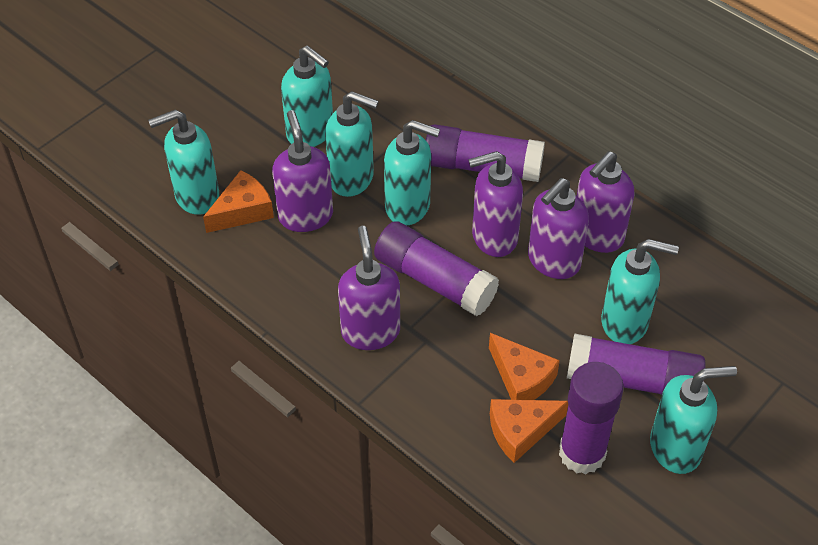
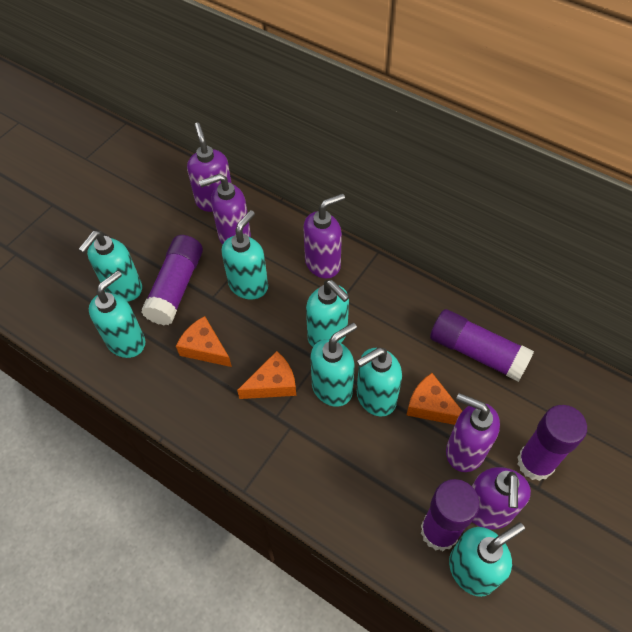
turquoise soap dispenser: [148,109,219,215] [281,45,333,147] [325,91,379,197] [384,120,440,225] [601,239,679,344] [650,366,737,474] = 6 -> [78,231,142,302] [89,270,146,358] [221,210,268,299] [306,280,349,347] [311,323,357,407] [357,348,402,417] [449,522,525,597] = 7

